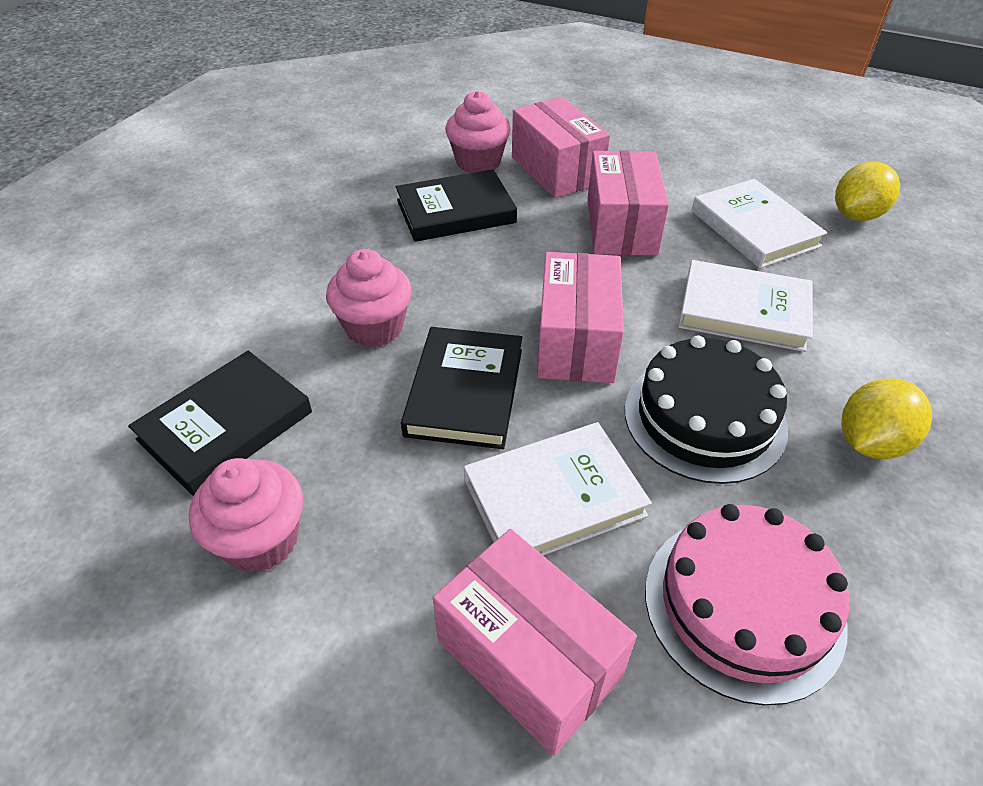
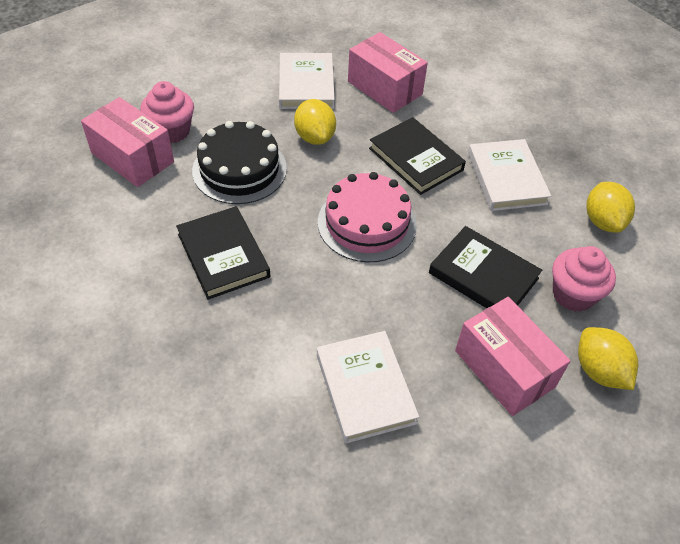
pink box: [433,529,637,756] [512,97,610,198] [537,252,624,383] [587,151,669,256] = 4 -> [81,97,174,187] [348,32,428,113] [455,297,570,416] = 3
pink cupcake: [189,458,303,573] [326,249,412,348] [445,91,511,173] = 3 -> [140,81,194,143] [552,246,616,312] = 2
yellow lemon: [835,162,900,221] [841,378,932,459] = 2 -> [294,99,336,145] [578,327,638,390] [587,182,635,233] = 3

